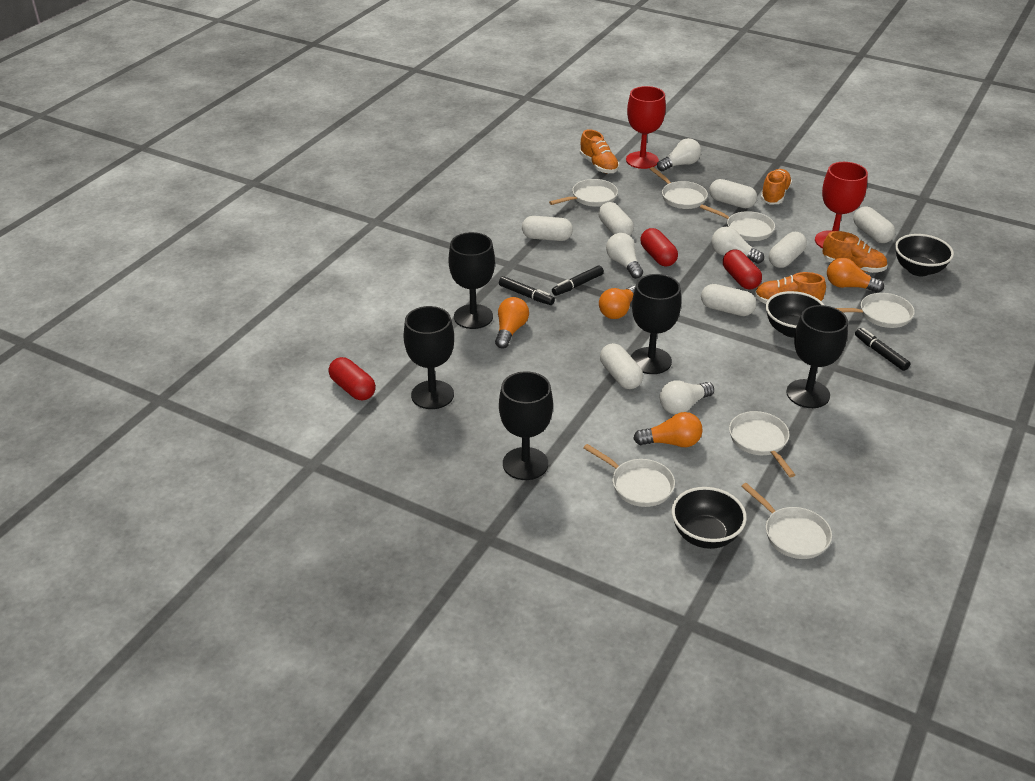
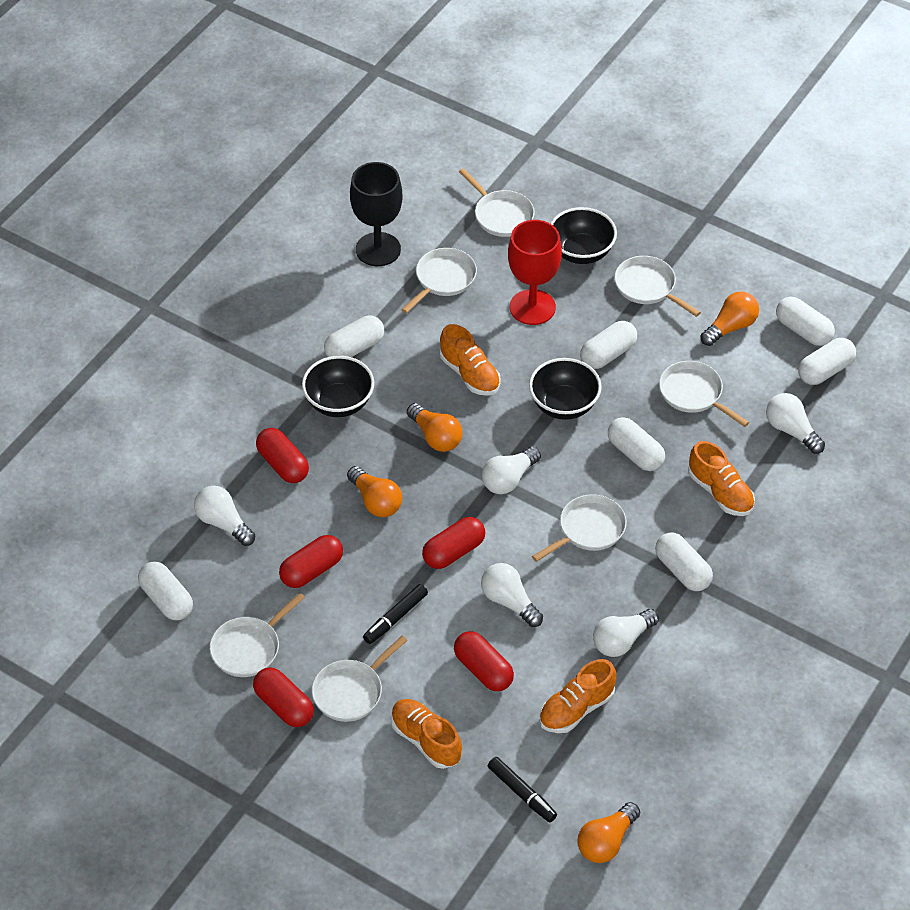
black goblet: [403,306,454,409] [449,232,495,329] [499,371,553,480] [631,274,681,374] [786,305,848,408] = 5 -> [350,162,403,266] = 1
black marker: [499,276,555,305] [552,265,604,296] [855,328,910,371] = 3 -> [363,584,428,644] [488,757,557,822] = 2
red capsule: [328,357,376,400] [640,228,678,267] [723,249,762,290] = 3 -> [253,667,314,727] [256,428,309,483] [279,535,343,588] [422,517,485,569] [454,631,514,691] = 5
red goblet: [626,86,666,169] [815,162,868,248] = 2 -> [508,220,562,325] = 1
white light bulb: [606,233,643,279] [657,138,701,171] [660,380,714,414] [711,227,764,264] = 4 -> [194,486,255,546] [481,563,543,627] [482,447,541,494] [593,609,659,657] [766,393,825,454] = 5

